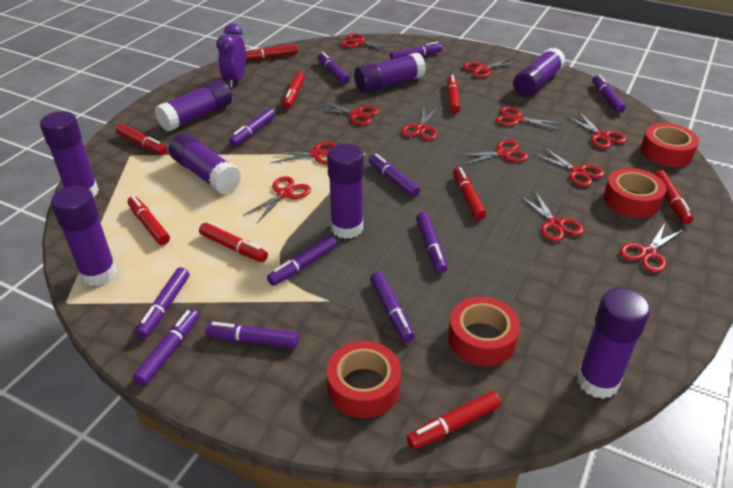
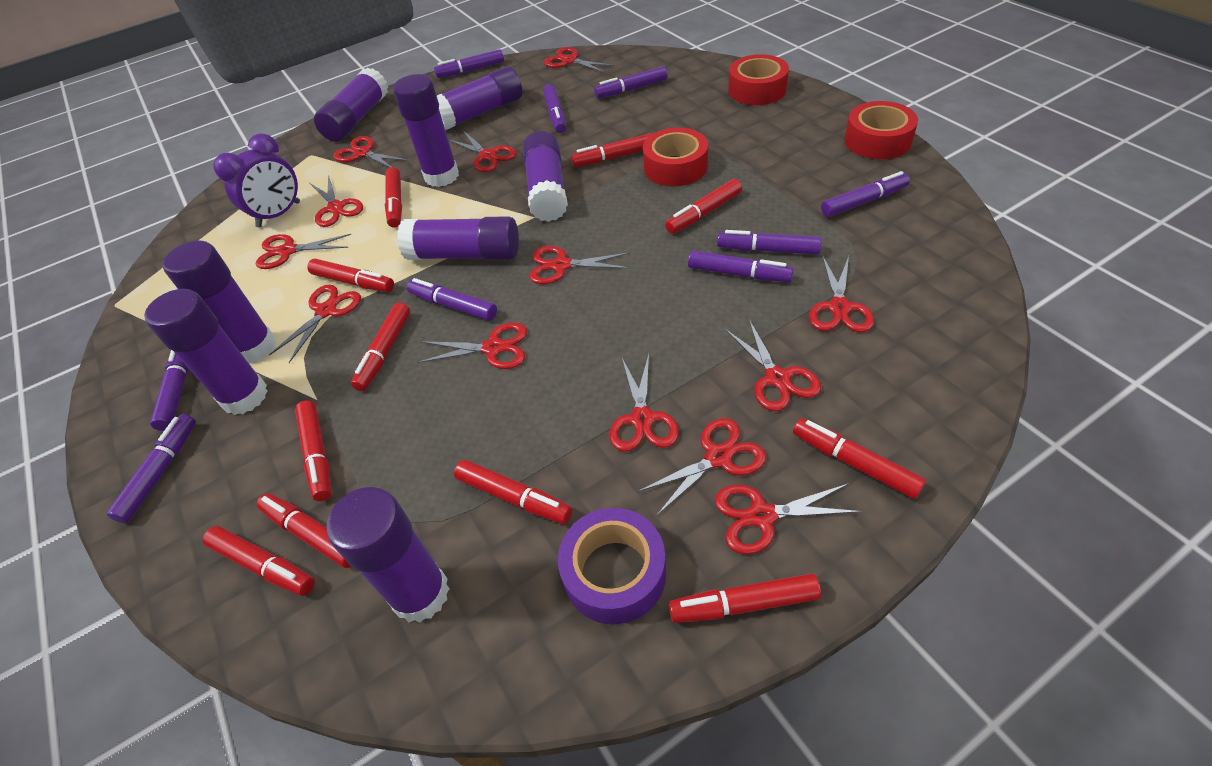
purple marker: [133,309,199,386] [135,267,189,339] [205,322,299,348] [229,108,275,147] [267,235,337,286] [318,52,350,84] [369,154,420,197] [370,272,414,342] [390,42,442,60] [416,212,447,273] [592,75,626,113] = 11 -> [107,414,196,523] [150,350,189,431] [407,278,497,321] [434,49,504,78] [543,84,566,133] [594,66,668,98] [688,250,794,282] [717,230,822,255] [821,171,910,217] = 9
purple tape: none = 0 -> [558,508,666,624] = 1
red marker: [116,124,167,155] [127,196,170,245] [199,223,268,262] [246,44,298,60] [282,72,305,109] [407,391,501,449] [447,75,460,113] [453,167,486,220] [654,170,693,224] = 9 -> [203,526,315,596] [256,493,351,568] [295,401,332,501] [307,259,394,292] [351,302,410,391] [385,167,402,228] [454,460,572,524] [571,133,652,167] [665,179,742,234] [669,574,821,623] [793,418,926,499] = 11
red scissors: [243,176,311,223] [269,142,337,164] [314,101,379,125] [340,33,396,52] [401,106,439,141] [458,140,528,165] [463,57,520,78] [495,107,562,130] [519,191,584,242] [533,147,605,187] [566,112,627,149] [619,223,683,273] = 12 -> [256,234,352,269] [269,285,361,363] [310,175,363,227] [333,136,409,167] [417,322,527,369] [448,130,517,172] [529,246,630,284] [544,47,615,73] [610,354,679,452] [637,418,767,515] [715,483,862,555] [725,319,821,411] [809,256,874,332] = 13
red tape: [327,341,401,418] [448,297,520,366] [603,168,666,218] [641,123,699,167] = 4 -> [643,128,708,186] [728,54,789,105] [844,101,918,159] = 3

